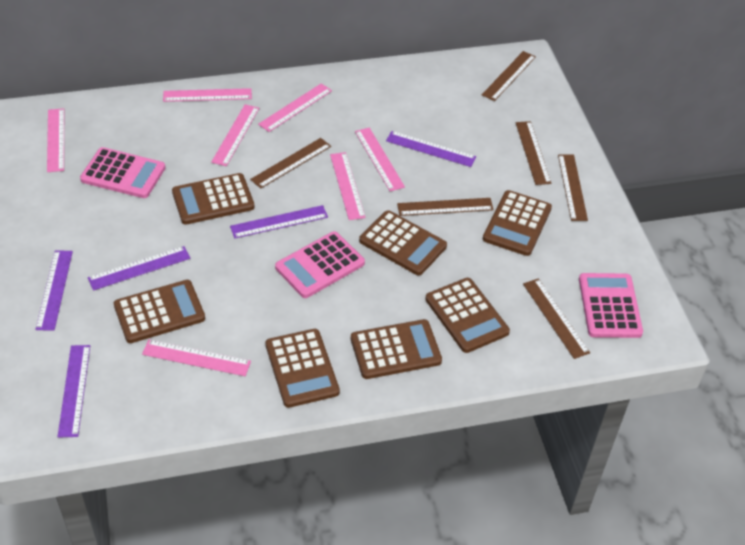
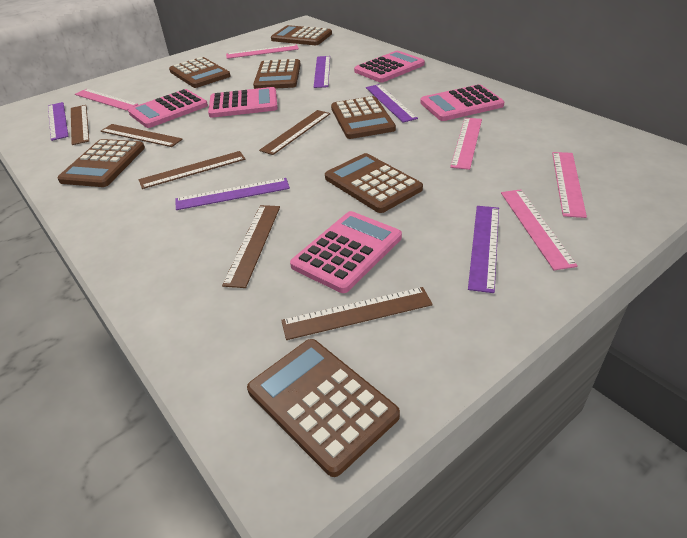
pink calculator: [80,147,165,198] [275,231,365,298] [579,273,643,338] = 3 -> [128,89,208,128] [208,87,278,118] [290,211,402,293] [354,51,425,83] [420,84,505,121] = 5
pink ruler: [47,108,64,172] [142,340,251,376] [163,88,252,102] [211,104,259,166] [258,83,332,132] [330,152,366,220] [355,128,405,191] = 7 -> [75,89,139,111] [226,44,299,59] [450,118,482,170] [501,189,578,270] [552,152,587,218] = 5

